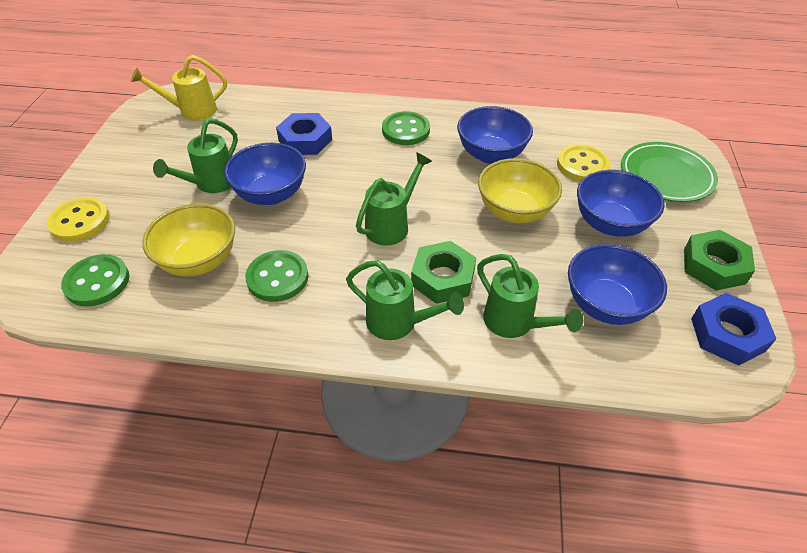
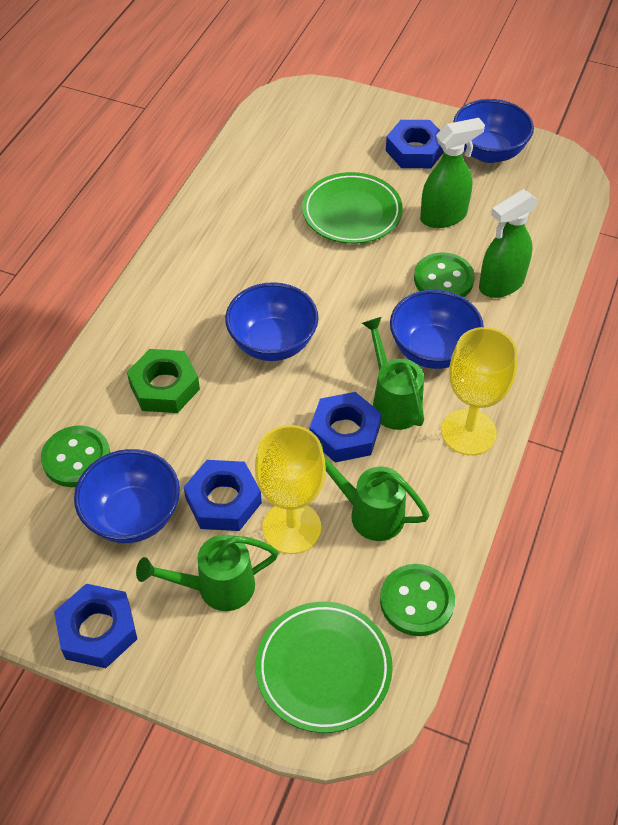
blue nut: [276,113,332,155] [691,293,777,366] = 2 -> [54,584,137,668] [184,460,262,531] [310,392,382,462] [386,120,444,168] = 4
green nut: [411,241,476,304] [684,230,755,291] = 2 -> [127,349,200,413] = 1
green plate: [621,142,718,202] = 1 -> [256,602,393,733] [302,172,403,244] = 2
green spray bottle: none = 0 -> [420,118,485,228] [479,189,539,298] = 2
green watering can: [153,119,238,193] [346,260,464,340] [356,152,432,246] [477,254,583,338] = 4 -> [136,535,278,611] [321,443,430,541] [362,317,424,430] = 3
yellow bowl: [142,204,235,277] [478,158,562,223] = 2 -> none = 0
yellow button: [47,197,110,242] [557,144,611,182] = 2 -> none = 0
yellow goblet: none = 0 -> [255,425,326,554] [441,327,518,455] = 2
yellow watering can: [131,55,227,121] = 1 -> none = 0

